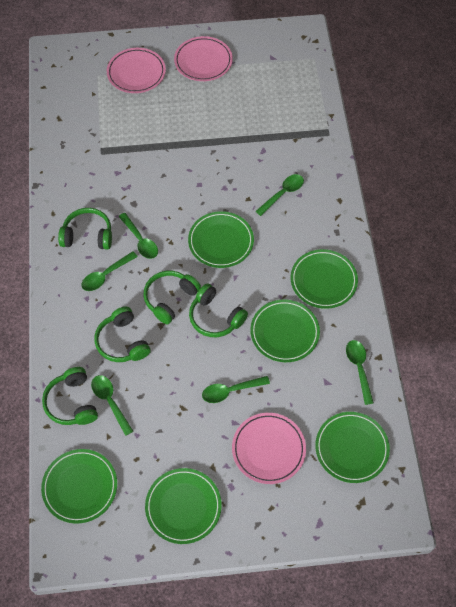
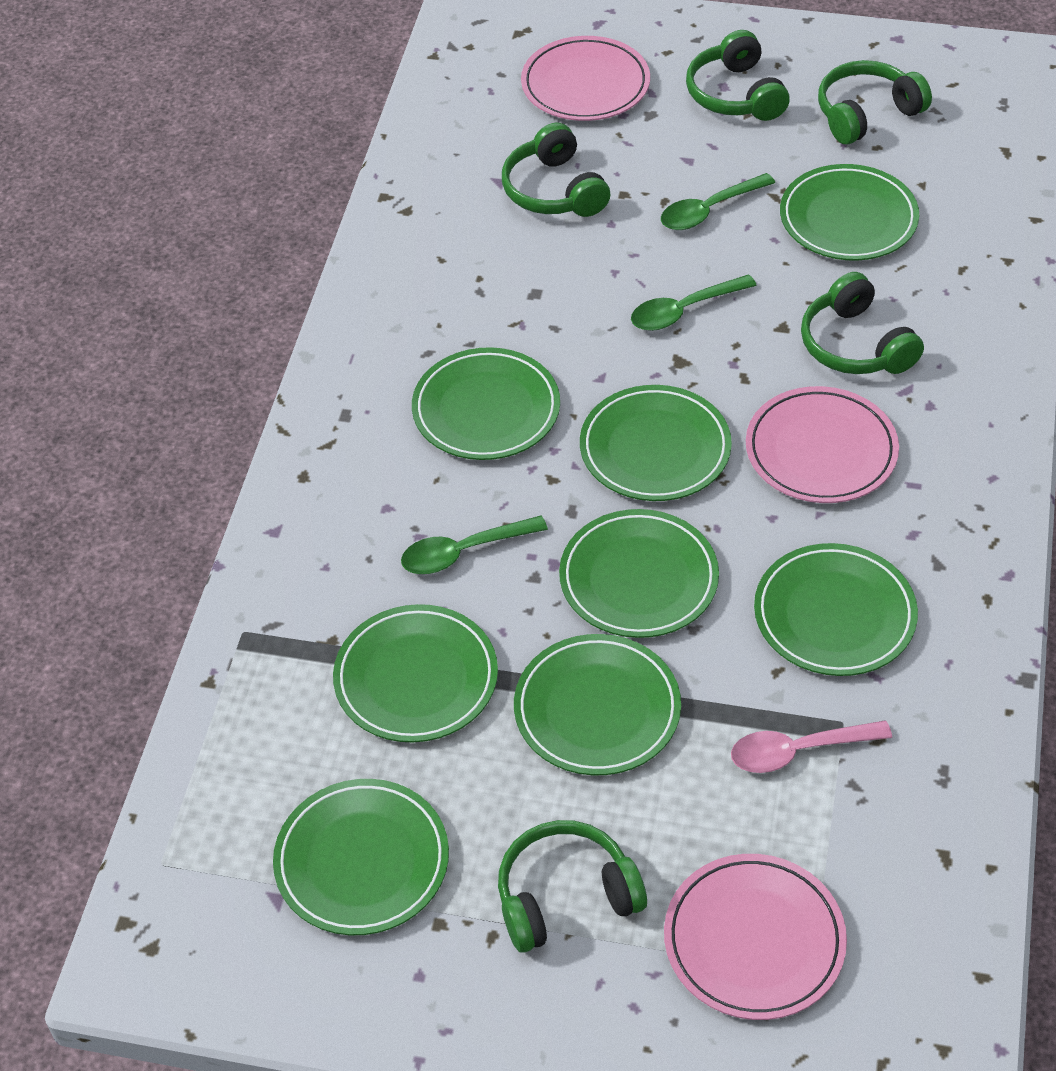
green plate: [41,449,117,524] [145,468,222,544] [188,211,254,268] [250,299,320,362] [291,249,358,309] [315,412,390,483] = 6 -> [273,779,449,935] [333,604,498,742] [412,347,560,460] [514,634,681,775] [559,509,719,638] [580,385,732,501] [754,543,918,676] [780,164,919,261] = 8
green spoon: [81,251,138,291] [91,375,133,436] [118,213,158,259] [202,376,270,403] [256,174,304,216] [346,340,374,405] = 6 -> [401,515,548,574] [631,274,757,331] [661,173,775,230] = 3
pink spoon: none = 0 -> [731,721,892,773] = 1

